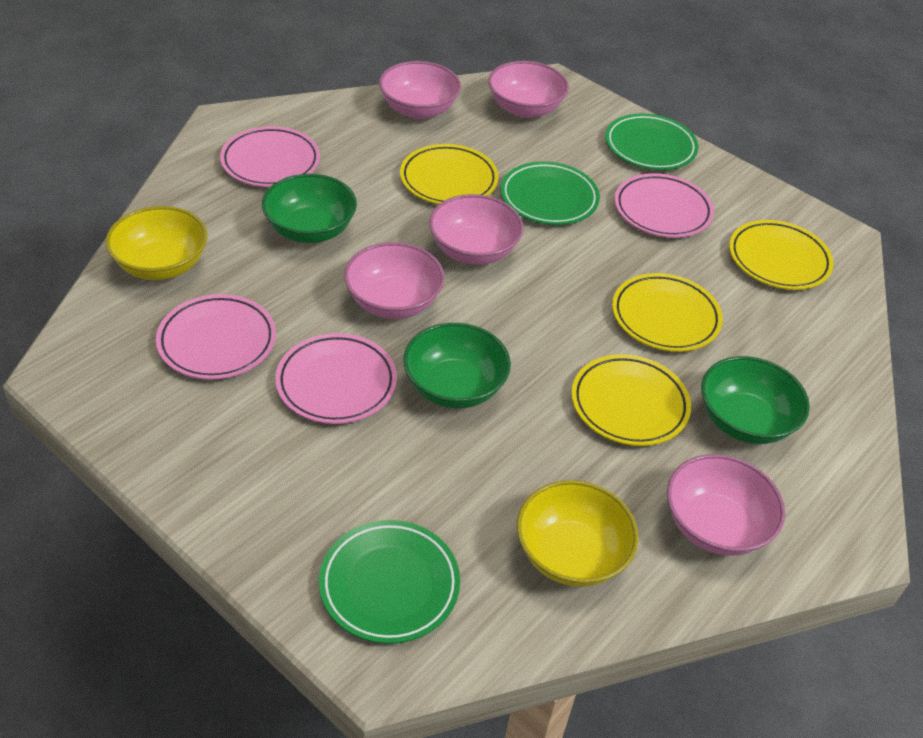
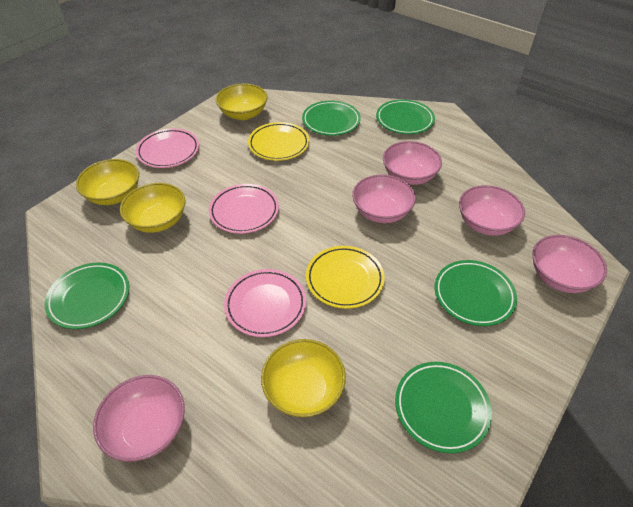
green bowl: [262,174,357,243] [403,323,511,409] [701,356,810,444] = 3 -> none = 0
green plate: [319,520,460,644] [501,162,600,225] [605,114,698,170] = 3 -> [44,263,129,329] [302,101,361,136] [376,99,435,134] [395,362,492,453] [435,260,517,326] = 5
pink plate: [156,294,276,380] [220,126,320,187] [275,333,397,424] [614,173,714,238] = 4 -> [136,128,199,168] [209,184,279,234] [224,269,306,337] = 3
yellow bowl: [106,206,207,280] [517,480,639,587] = 2 -> [76,159,139,205] [120,183,185,233] [216,84,268,120] [261,339,346,417] = 4
yellow plate: [400,144,499,204] [571,354,691,446] [612,273,723,352] [729,220,834,290] = 4 -> [248,122,309,161] [306,246,385,309] = 2

